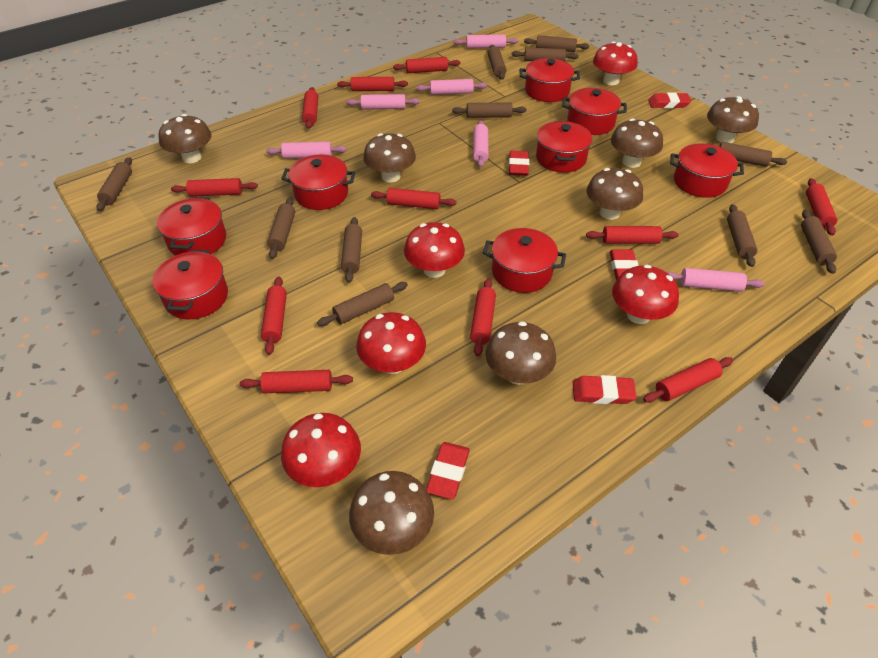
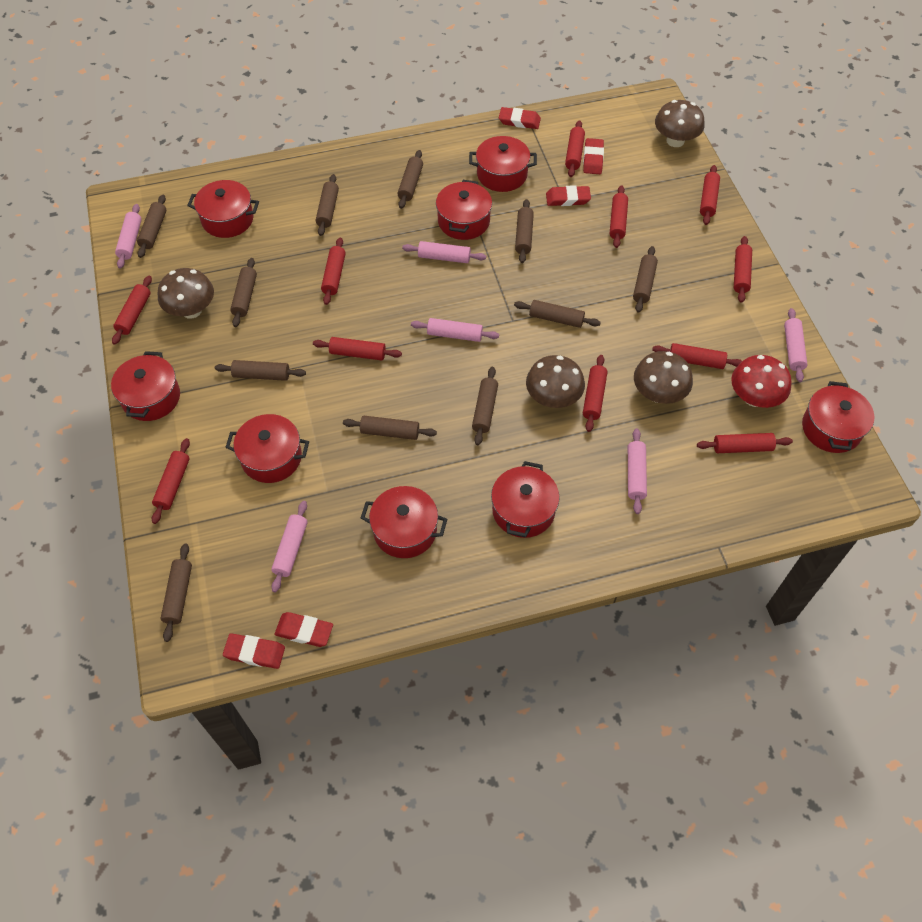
brown mushroom: [159,114,212,163] [349,471,434,555] [363,133,416,183] [485,321,556,385] [586,168,643,220] [611,118,663,168] [707,96,759,143] = 7 -> [158,268,214,319] [526,355,585,408] [634,351,693,404] [655,100,705,147] = 4
red mushroom: [281,413,361,487] [356,312,426,374] [404,222,465,278] [593,42,638,85] [612,265,679,324] = 5 -> [731,355,792,408] = 1

